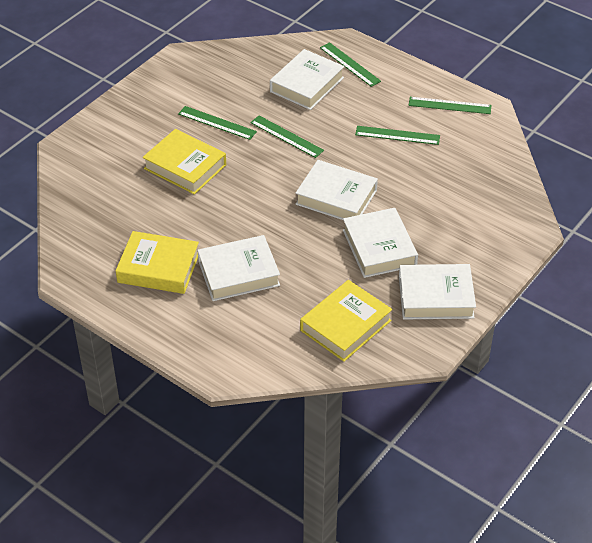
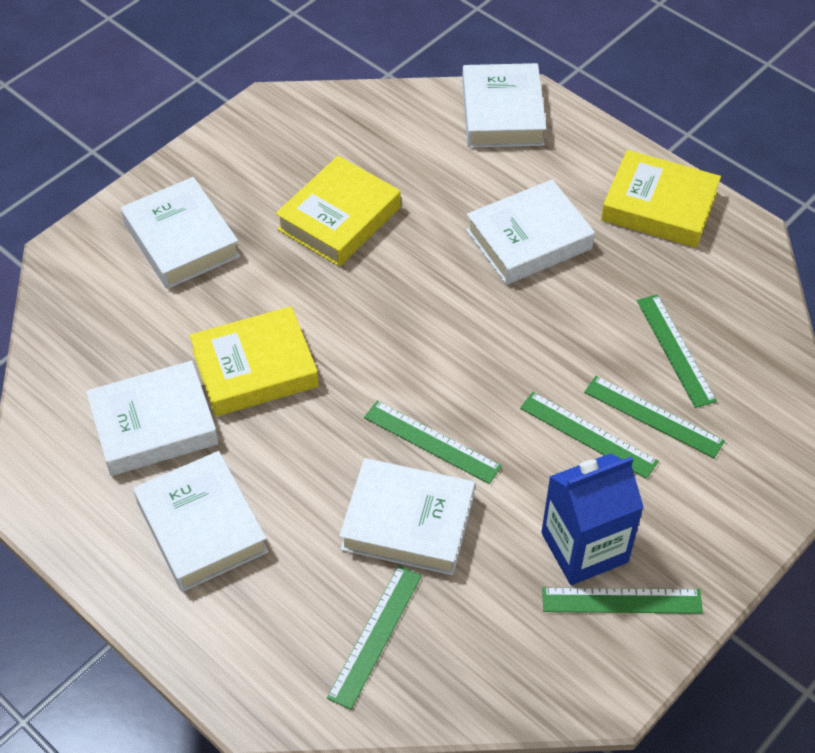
blue carton: none = 0 -> [541,453,644,585] = 1
green ruler: [178,106,257,140] [250,116,324,158] [320,42,381,87] [355,126,440,145] [409,97,491,114] = 5 -> [327,566,422,710] [364,401,502,484] [520,392,659,479] [542,588,703,614] [584,376,725,458] [637,294,717,408] = 6
white book: [197,235,280,301] [270,49,344,110] [296,160,378,220] [343,208,418,278] [399,264,476,320] = 5 -> [86,361,219,476] [121,177,240,289] [133,451,269,592] [339,458,475,575] [462,63,546,148] [466,179,595,285] = 6

